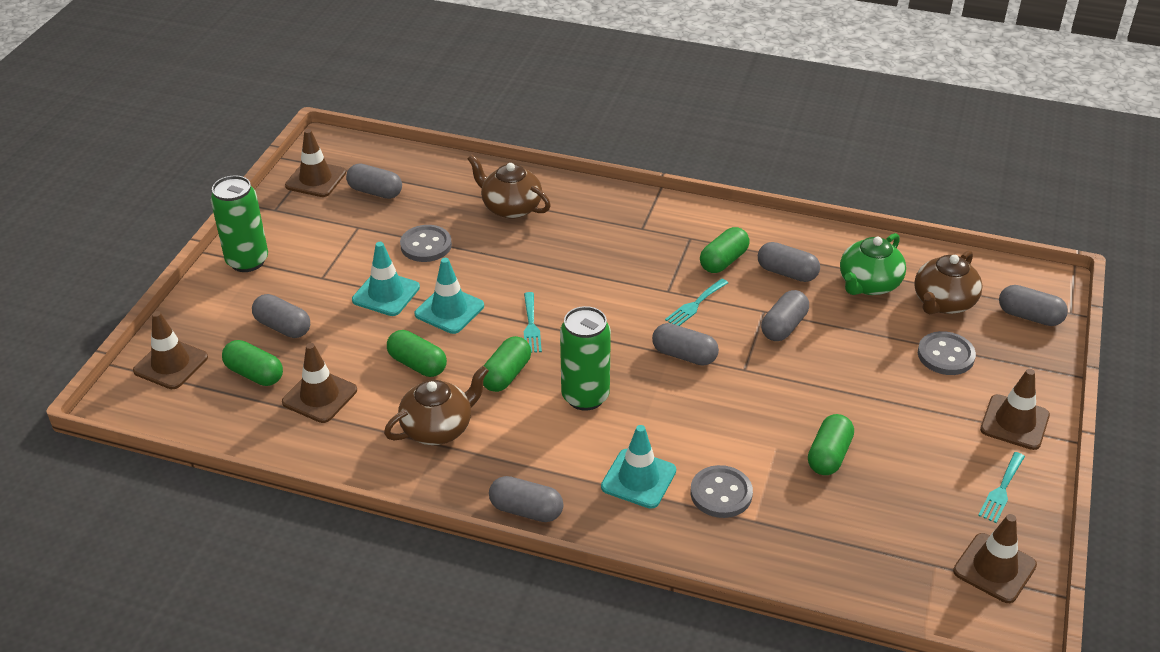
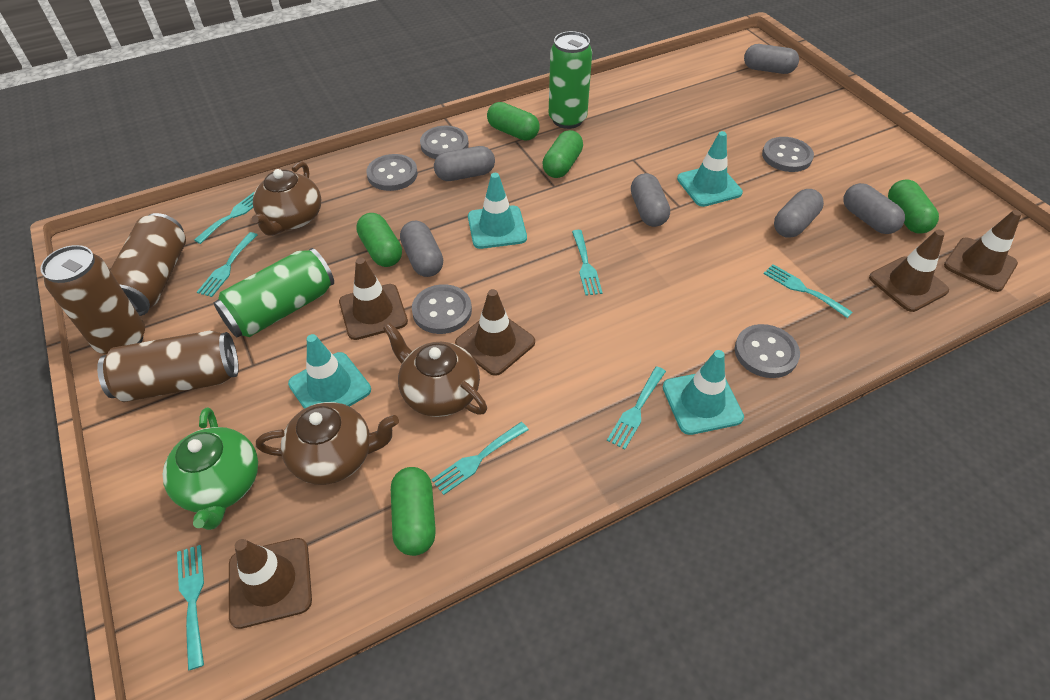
brown can: none = 0 -> [40,245,145,354] [97,331,239,402] [110,213,186,316] = 3
grey button: [400,225,452,262] [690,465,753,518] [918,331,976,375] = 3 -> [366,154,418,191] [412,284,472,334] [420,126,469,159] [735,324,800,378] [762,137,814,172] = 5
grey capsule: [252,294,310,338] [346,163,402,199] [489,476,563,522] [652,323,719,366] [758,242,820,282] [761,290,809,341] [999,285,1068,326] = 7 -> [400,221,443,277] [434,146,495,181] [631,173,670,227] [744,44,799,74] [774,189,824,238] [844,183,905,234] = 6
turquoise fork: [524,292,542,353] [665,278,728,326] [978,452,1025,523] = 3 -> [177,545,204,671] [194,192,255,244] [197,232,257,297] [431,422,529,495] [572,230,603,296] [607,366,666,449] [763,264,852,318] = 7
turquoise traffic cone: [352,242,420,316] [414,258,484,334] [601,425,676,509] = 3 -> [288,334,371,409] [468,173,527,249] [663,350,744,435] [677,131,743,207] = 4

